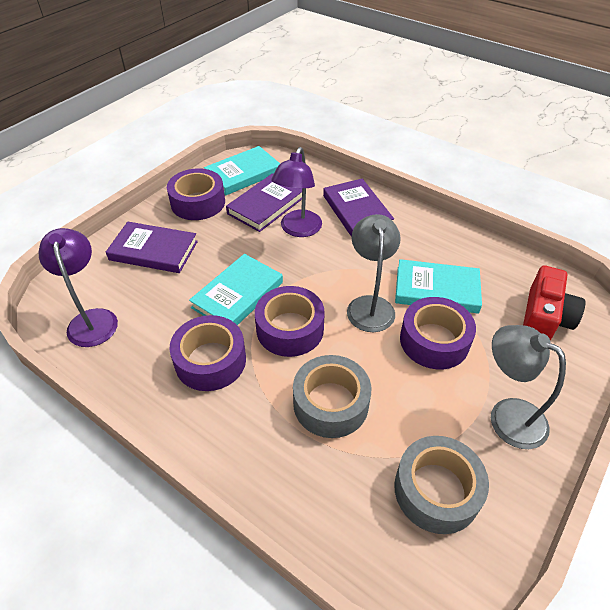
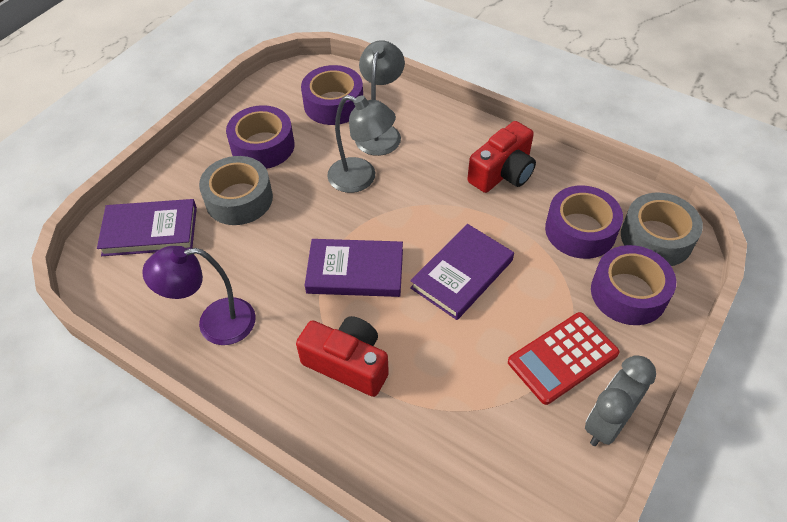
grey clock: none = 0 -> [585,355,656,446] = 1
purple lamp: [39,228,118,347] [271,147,322,237] = 2 -> [142,246,256,345] = 1
red calculator: none = 0 -> [508,312,620,405] = 1
red camera: [523,265,585,341] = 1 -> [296,316,389,397] [468,121,536,193] = 2
turquoise book: [189,254,283,325] [204,146,280,195] [395,259,482,314] = 3 -> none = 0

